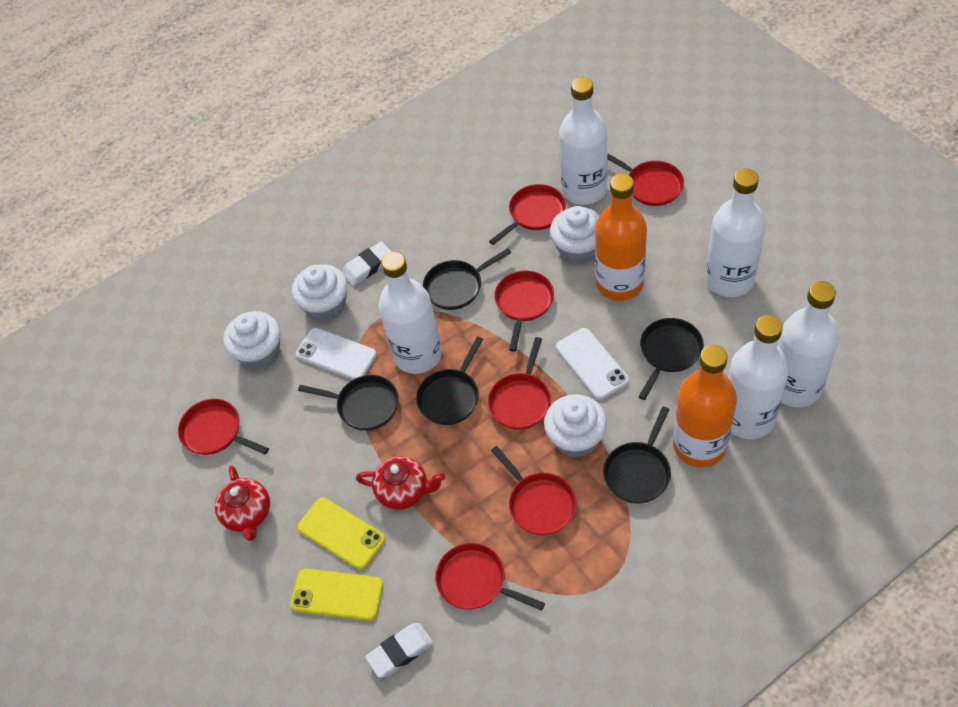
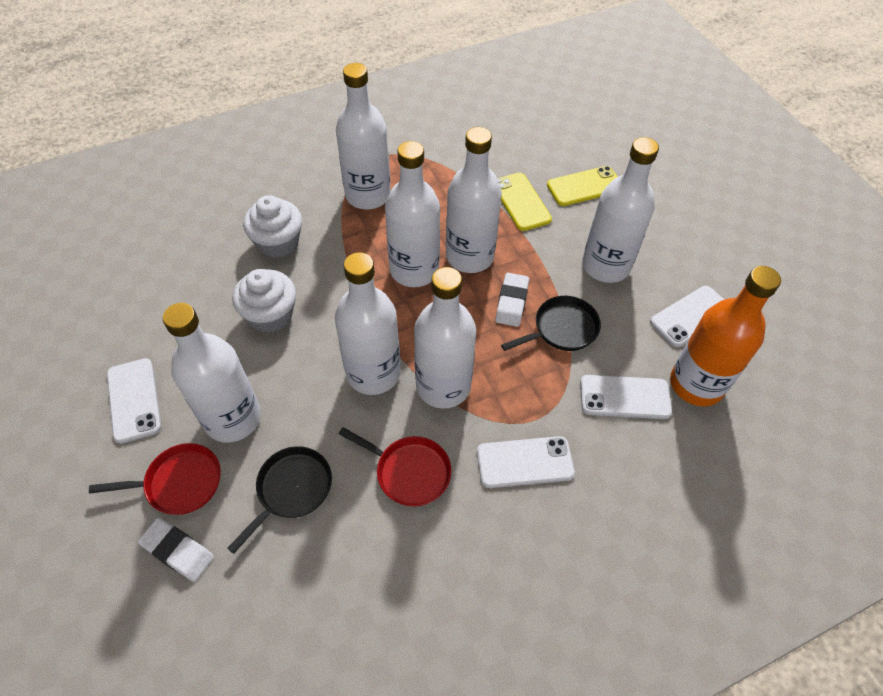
black pan: [298,375,399,431] [416,337,483,425] [423,248,511,310] [603,406,671,504] [638,318,704,400] = 5 -> [227,446,332,554] [501,296,601,351] = 2
orange bottle: [595,174,647,301] [673,345,737,467] = 2 -> [670,266,781,407] = 1
red pan: [178,399,269,455] [435,543,545,611] [488,337,551,430] [489,184,566,245] [491,446,576,536] [494,271,554,352] [607,153,684,206] = 7 -> [89,443,221,515] [339,427,452,507] = 2
red teapot: [215,465,270,541] [356,456,445,510] = 2 -> none = 0
white bottle: [379,252,442,374] [559,77,608,205] [705,168,765,297] [728,315,789,439] [777,281,839,407] = 5 -> [163,303,261,443] [335,252,401,395] [336,63,391,209] [385,141,440,287] [414,267,476,409] [446,127,502,273] [582,137,659,283] = 7
white cupcake: [223,311,280,370] [292,264,348,322] [544,394,607,458] [550,206,600,264] = 4 -> [232,269,296,333] [243,195,302,258] = 2
white phone: [296,328,377,380] [556,328,629,400] = 2 -> [107,358,161,444] [477,436,575,488] [580,375,672,419] [650,286,724,347] = 4

